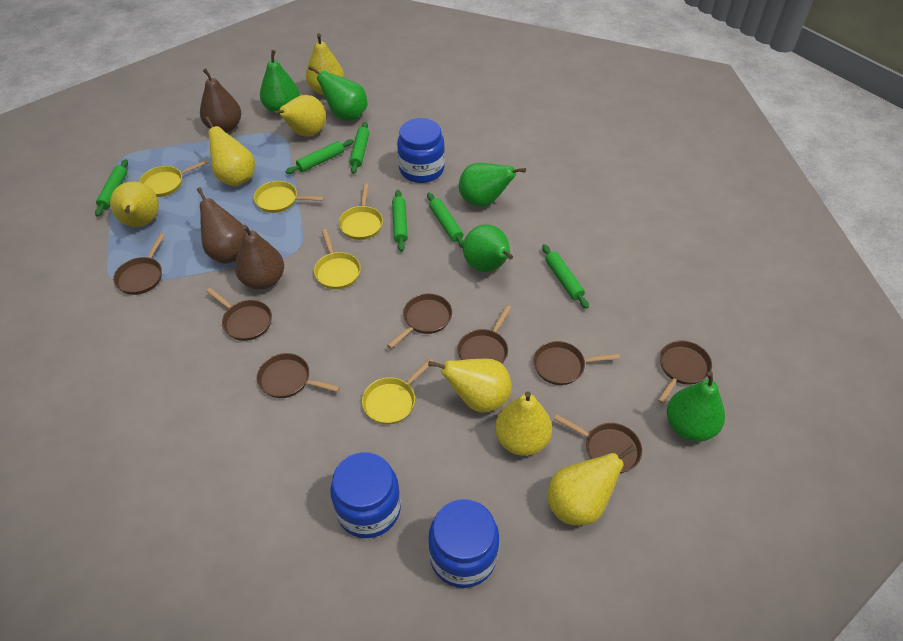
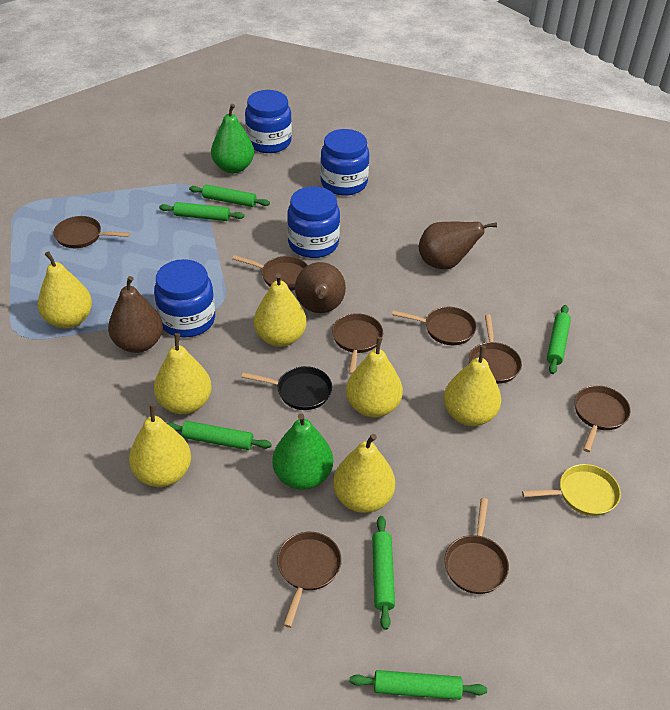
black pan: none = 0 -> [242,366,332,410] = 1
blue jar: [330,452,401,538] [397,118,445,183] [428,499,499,588] = 3 -> [154,259,215,337] [245,90,292,153] [287,186,340,258] [320,129,369,196] = 4
green pear: [260,50,300,115] [308,66,367,121] [459,163,526,207] [463,224,513,272] [667,371,725,441] = 5 -> [211,104,254,173] [272,413,333,490] = 2
yellow pan: [139,160,208,197] [254,181,325,213] [314,229,361,289] [339,183,383,240] [362,358,434,425] = 5 -> [522,464,621,516] = 1

